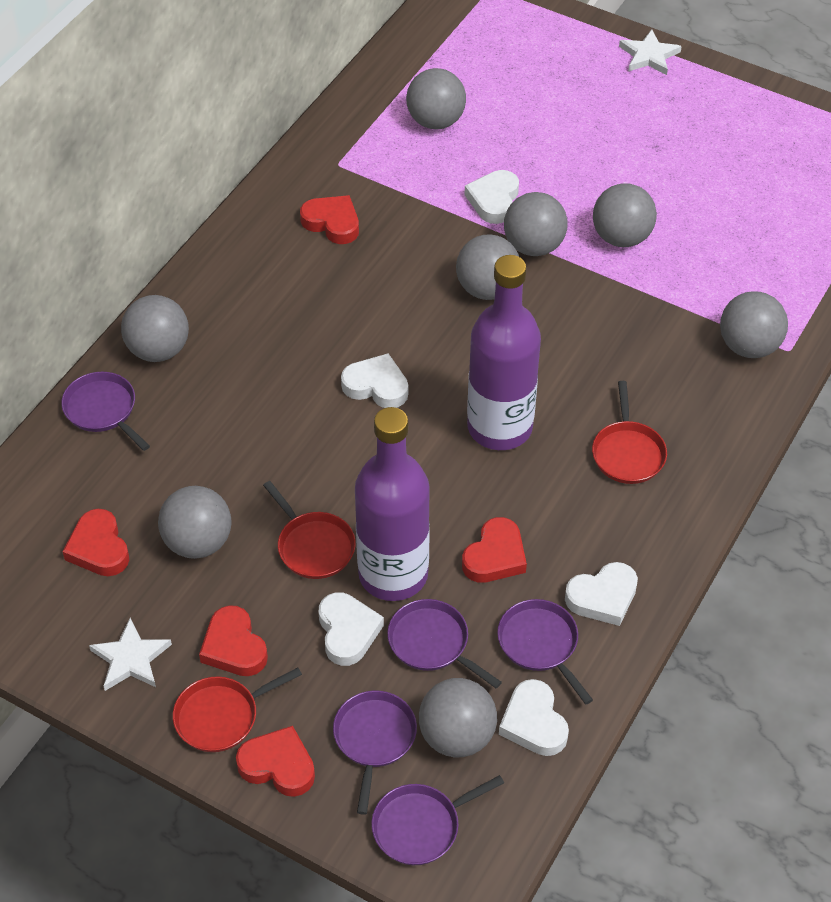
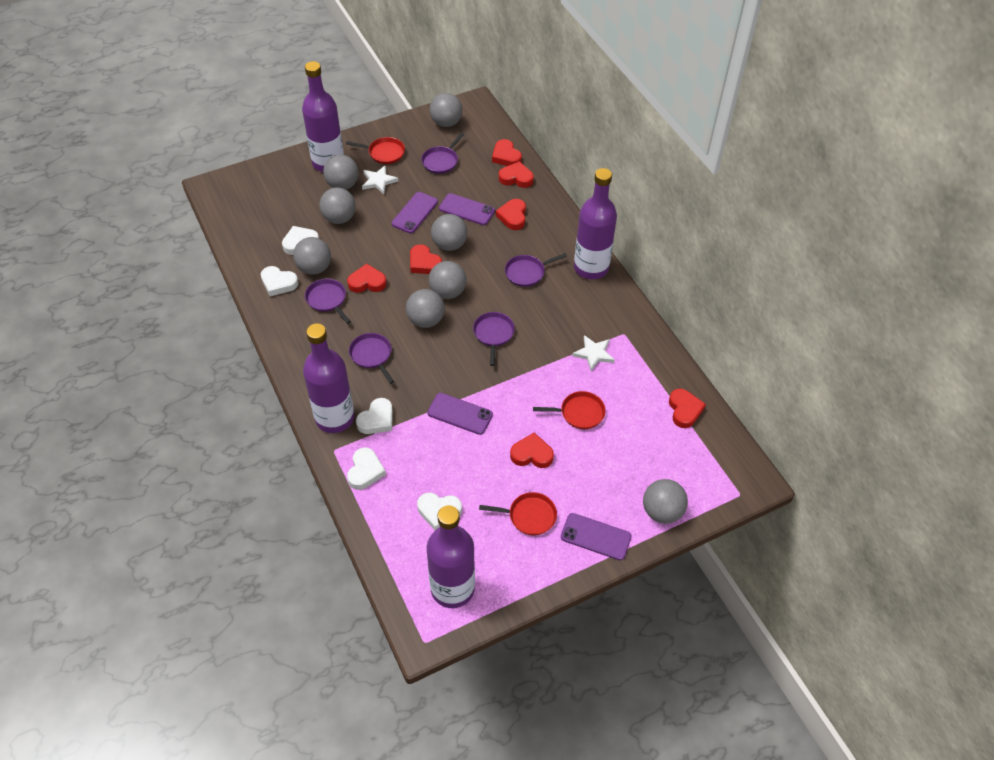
purple bottle: [355,407,430,601] [467,255,541,450] = 2 -> [302,61,344,172] [303,323,354,433] [427,505,475,608] [574,168,617,279] = 4
purple phone: none = 0 -> [391,192,438,233] [427,393,493,435] [439,193,495,225] [561,513,632,560] = 4
red heart: [63,509,129,576] [199,605,268,676] [236,726,315,797] [300,195,359,244] [462,517,527,583] = 5 -> [347,264,387,293] [410,244,442,274] [492,139,522,166] [496,199,526,230] [499,161,534,188] [510,432,554,468] [669,389,706,428] = 7

